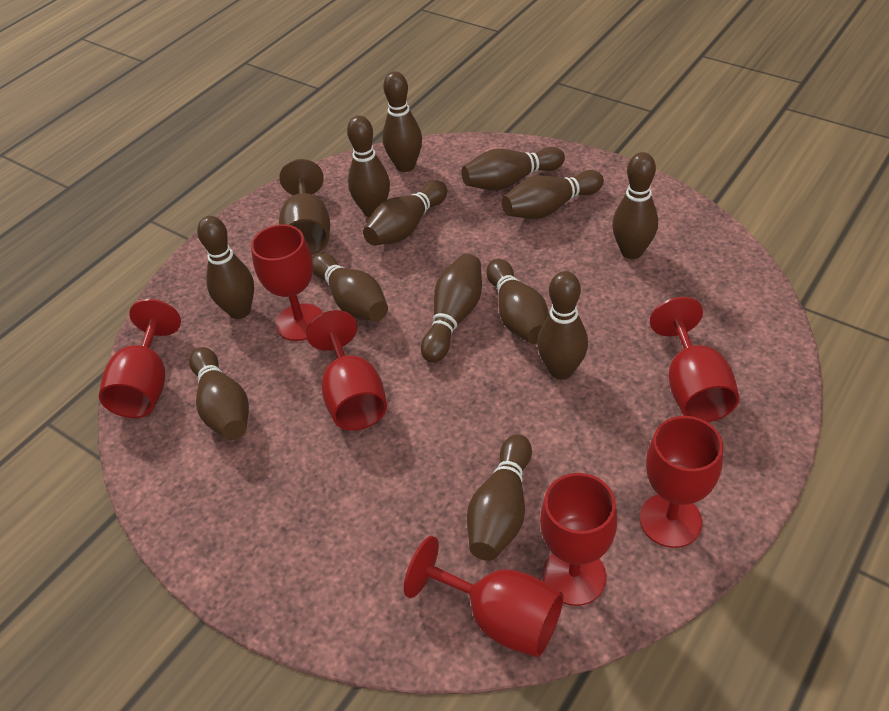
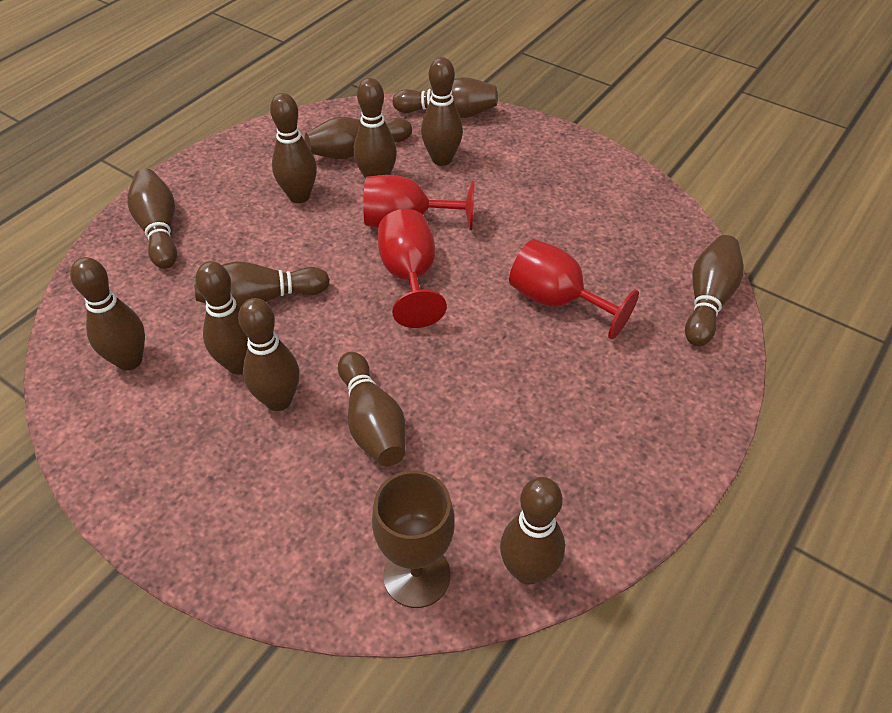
red goblet: [99,299,181,418] [251,224,323,341] [306,310,387,431] [404,536,564,657] [540,473,618,606] [640,416,723,548] [650,297,739,422] = 7 -> [363,175,474,230] [378,209,447,328] [509,239,639,340] = 3

